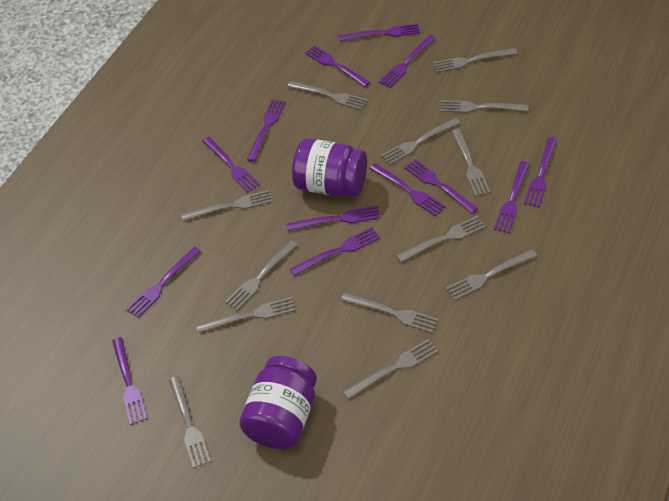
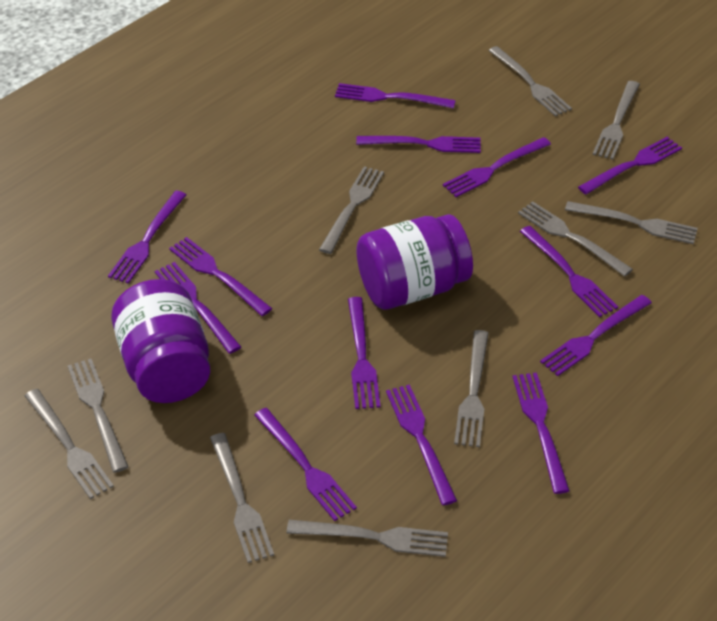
grey fork: [169,376,211,468] [181,190,273,221] [196,297,296,333] [225,240,298,310] [287,81,368,110] [341,292,439,333] [343,339,438,399] [381,118,460,165] [396,215,486,262] [433,48,517,72] [440,100,529,113] [446,249,537,301] [451,128,490,196] = 13 -> [25,389,114,499] [68,359,128,473] [210,433,274,563] [287,519,448,557] [319,166,384,254] [454,330,489,447] [488,46,572,116] [518,201,633,277] [565,201,698,244] [592,81,640,160] = 10

